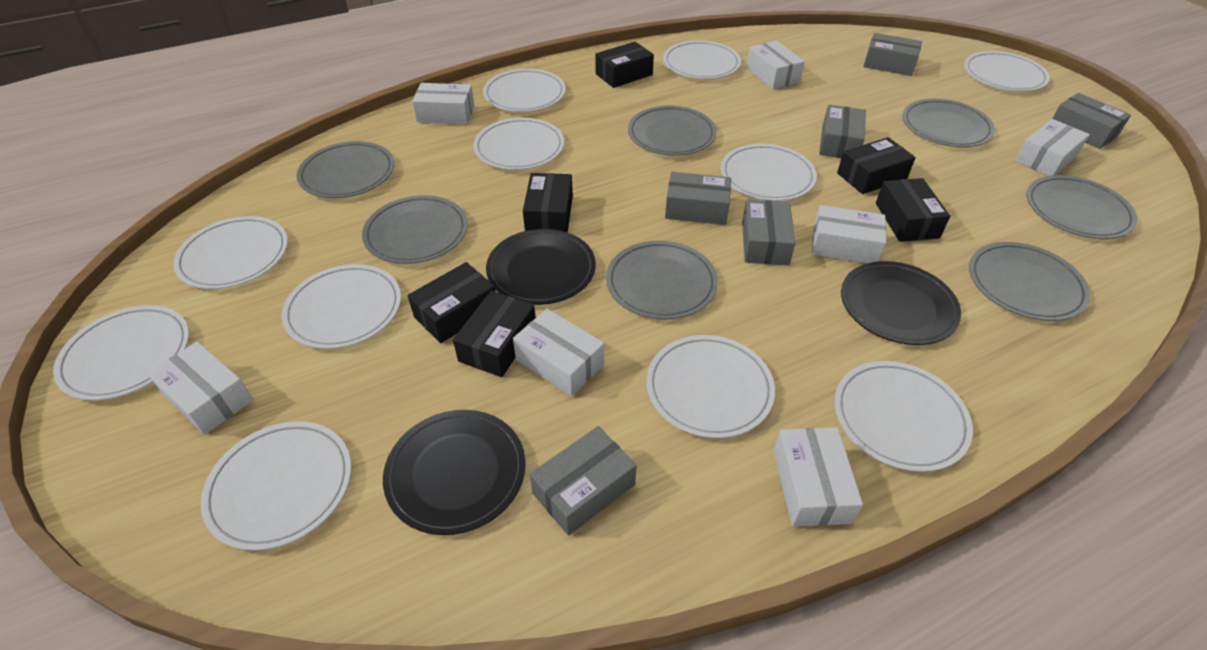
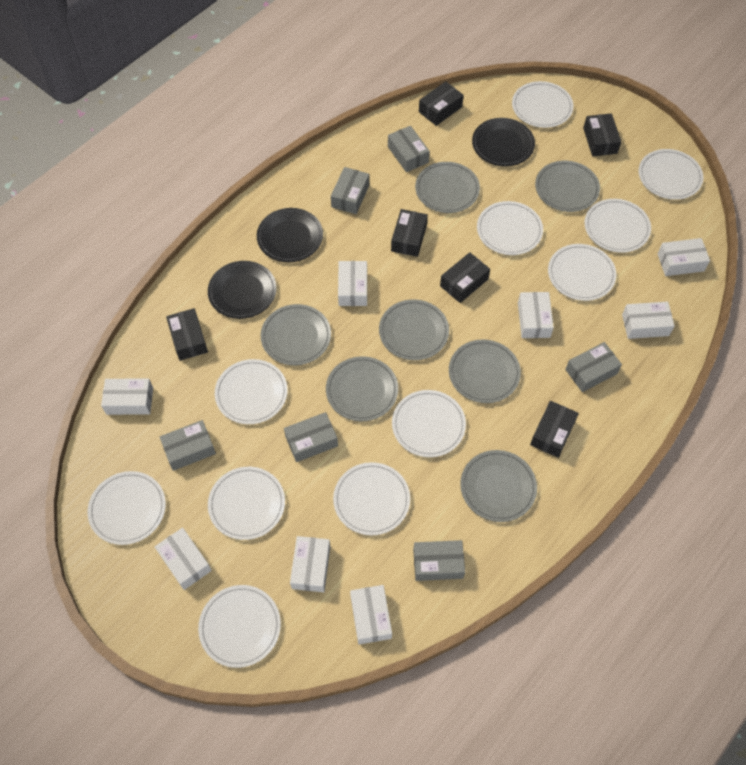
white box: [147,341,253,435] [412,83,475,124] [513,309,604,396] [746,41,805,89] [774,427,863,527] [812,205,886,263] [1015,119,1090,176] = 7 -> [101,379,153,415] [155,527,212,590] [290,536,330,592] [338,261,367,306] [350,585,392,644] [518,292,554,338] [622,302,675,339] [657,238,710,276] = 8

